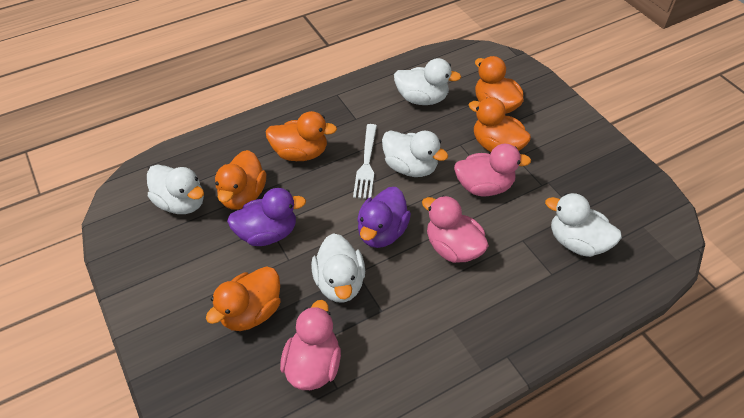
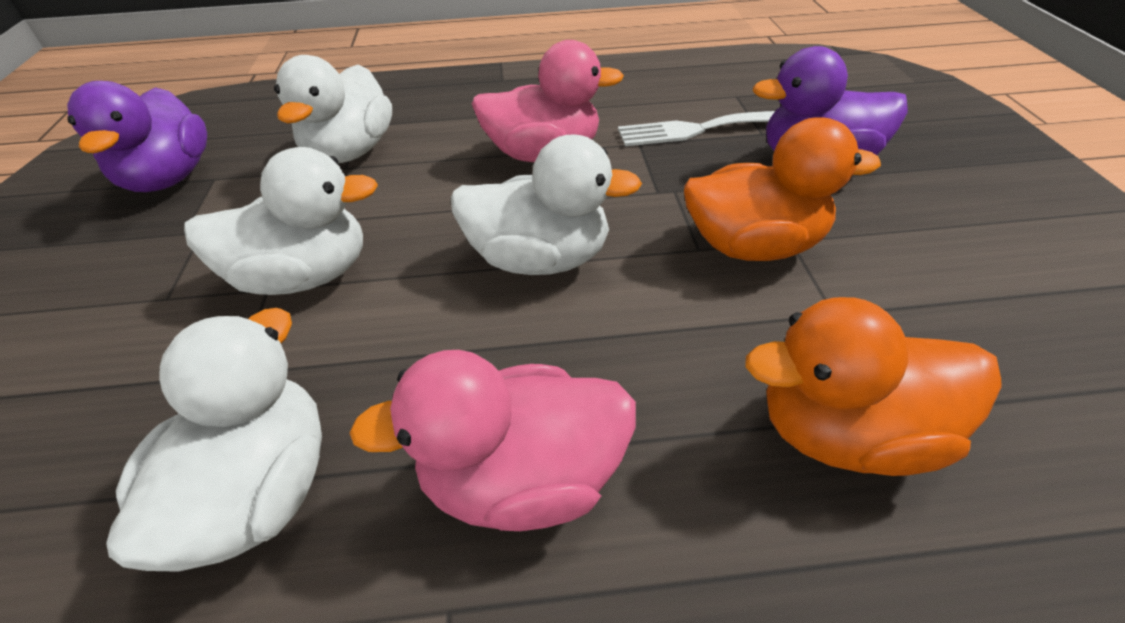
orange duck: [206,266,281,331] [215,150,266,210] [266,111,337,161] [469,97,531,152] [475,56,524,114] = 5 -> [684,117,881,261] [745,297,1001,476] = 2
pink duck: [280,300,341,390] [422,196,489,263] [454,144,531,196] = 3 -> [350,350,636,531] [472,40,624,162] = 2
white duck: [147,164,204,214] [311,233,365,303] [382,130,448,177] [394,58,461,105] [545,193,622,257] = 5 -> [106,308,322,572] [184,147,378,295] [274,55,392,163] [451,134,642,275] = 4

